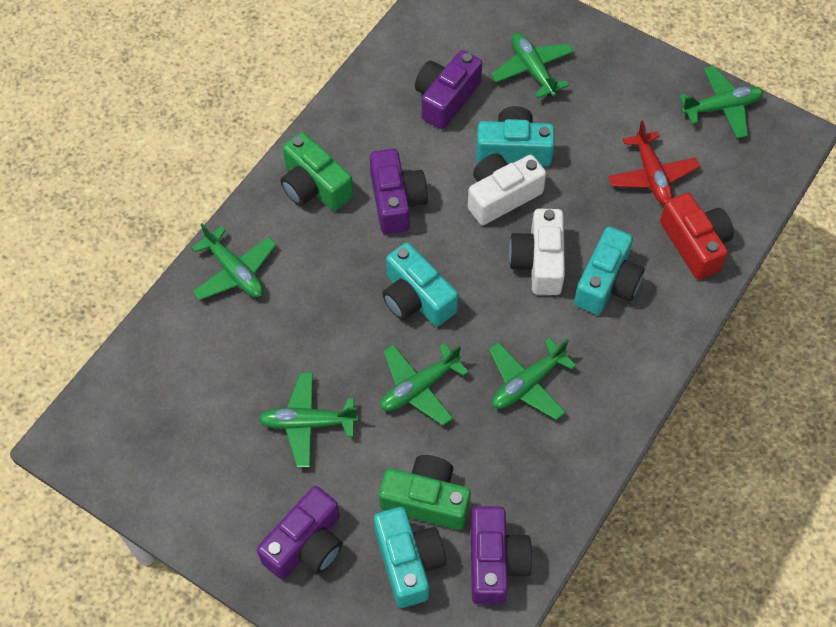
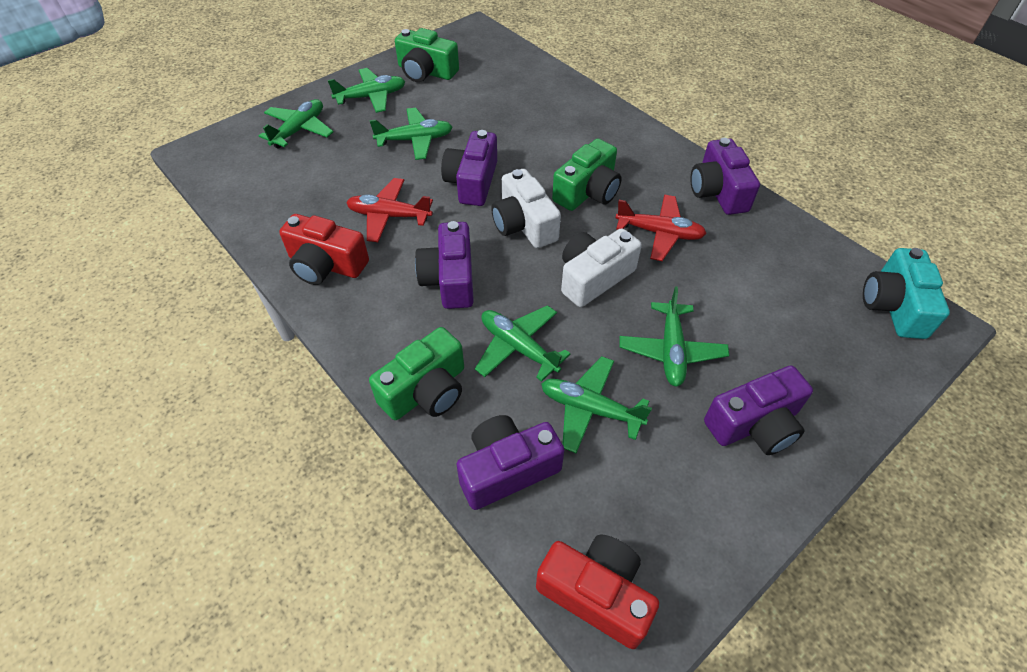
green camera: [281,132,353,211] [379,455,471,530] = 2 -> [369,327,464,420] [395,28,459,82] [552,138,622,211] = 3
purple camera: [257,486,343,579] [370,149,428,234] [415,50,482,129] [470,506,533,604] = 4 -> [415,221,474,309] [441,130,497,206] [457,415,565,510] [690,138,760,215] [704,366,813,455] = 5
red camera: [660,193,734,280] = 1 -> [279,214,369,285] [536,534,659,649] = 2
red plane: [608,120,700,205] = 1 -> [346,178,433,242] [615,195,707,261] = 2
turquoise camera: [374,507,446,608] [382,243,458,326] [476,106,555,166] [574,227,644,315] = 4 -> [863,248,950,339] = 1

